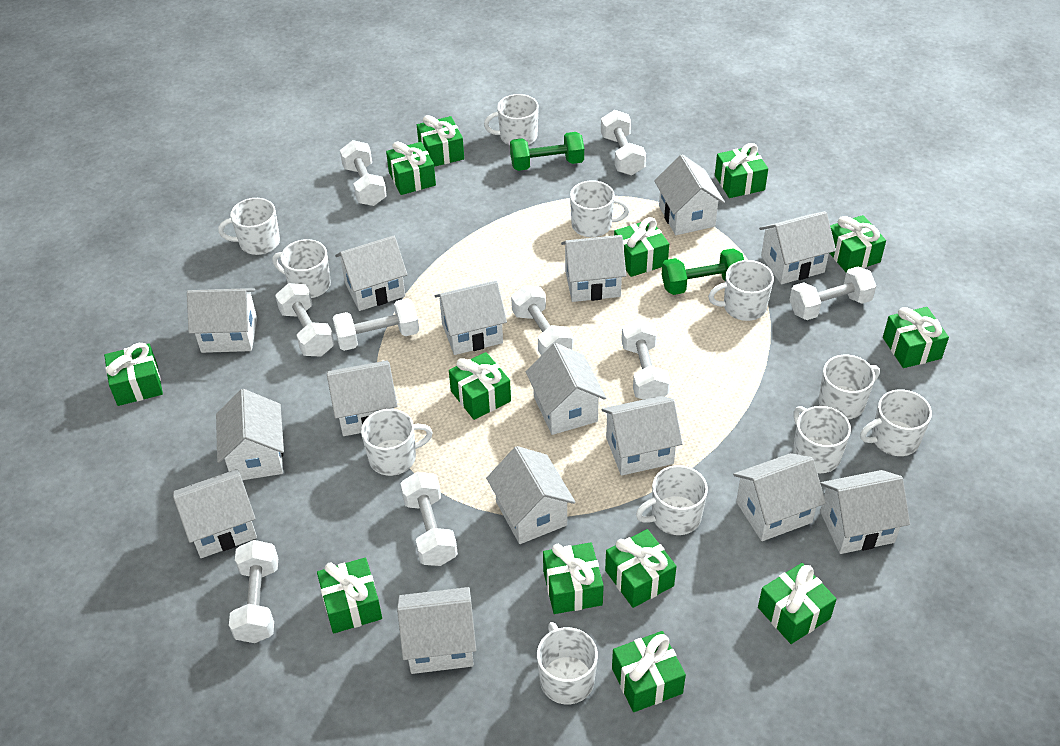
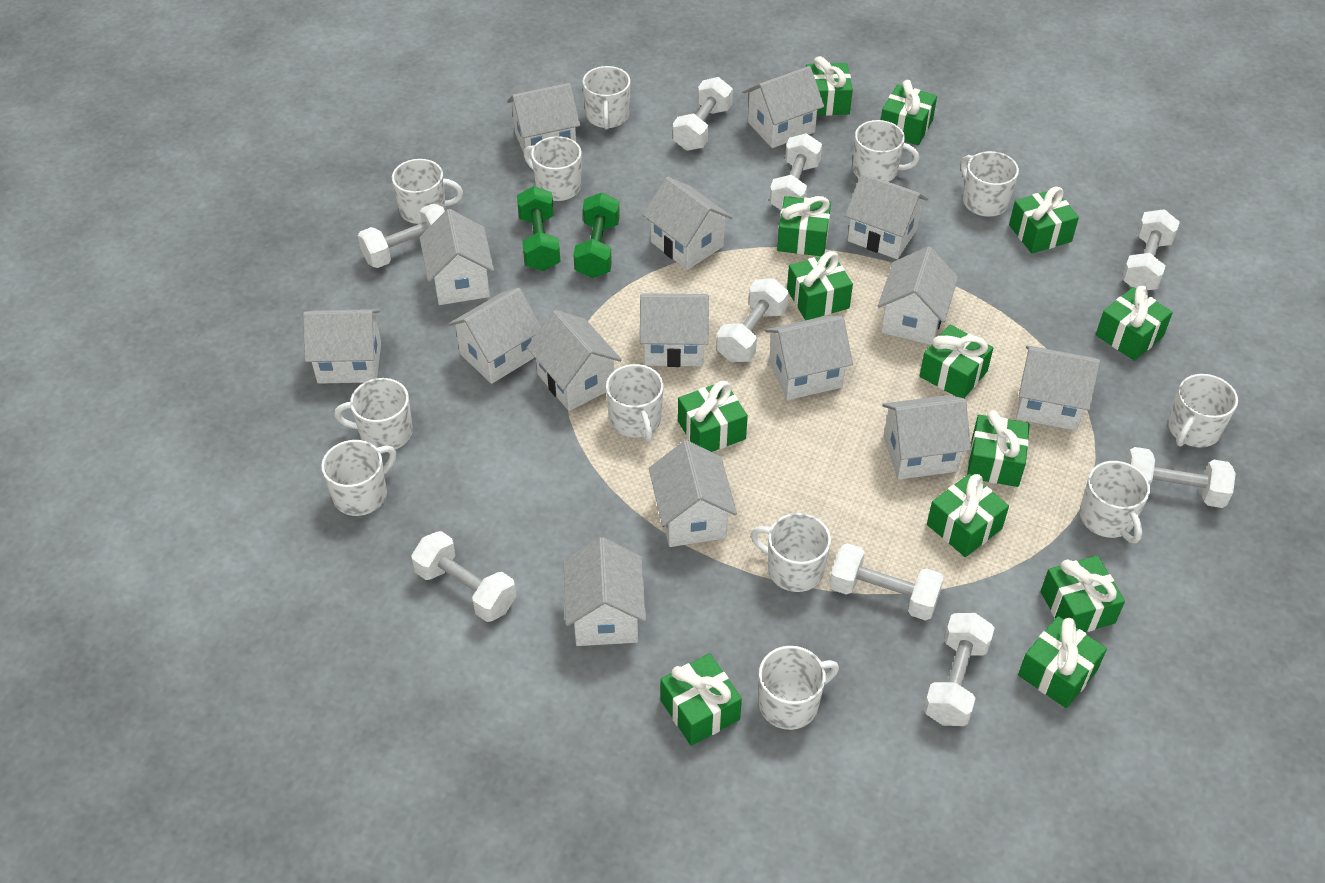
white mug: [218,198,280,255] [272,239,331,298] [361,409,433,476] [484,94,539,145] [537,622,598,704] [570,180,629,237] [636,465,708,535] [708,260,774,321] [793,406,851,473] [819,355,880,419] [860,389,932,456] = 11 -> [321,440,396,516] [334,378,413,450] [392,159,463,224] [524,136,582,201] [582,66,631,130] [606,364,664,442] [751,513,831,592] [759,646,839,730] [853,120,919,182] [960,151,1019,217] [1080,461,1150,543] [1168,374,1238,448] = 12

